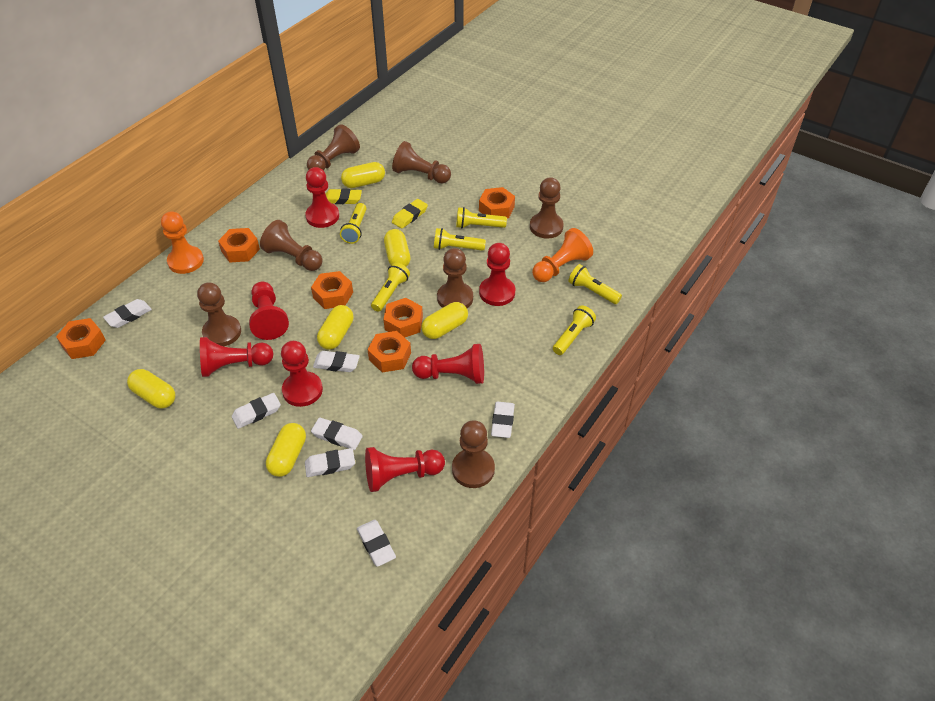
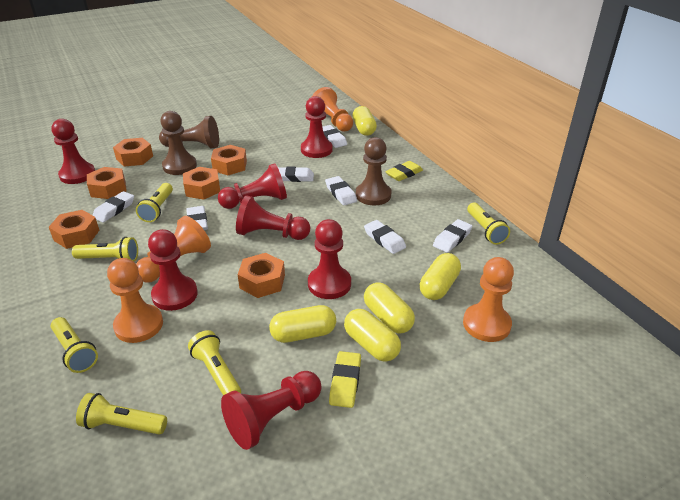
brown pawn: [197,282,241,346] [260,220,323,271] [307,124,360,171] [392,141,451,183] [437,248,473,308] [452,420,495,488] [530,177,564,239] = 7 -> [159,116,219,149] [160,111,197,175] [356,137,391,205] = 3
orange pawn: [161,211,204,274] [532,228,593,282] = 2 -> [107,258,163,343] [136,216,211,283] [312,87,353,132] [463,257,514,342] = 4
yellow capsule: [127,369,176,408] [266,423,306,477] [317,305,353,350] [341,162,385,188] [384,229,410,267] [421,302,468,339] = 6 -> [269,305,336,343] [344,309,401,362] [352,106,377,136] [364,282,415,334] [420,253,461,300] = 5

